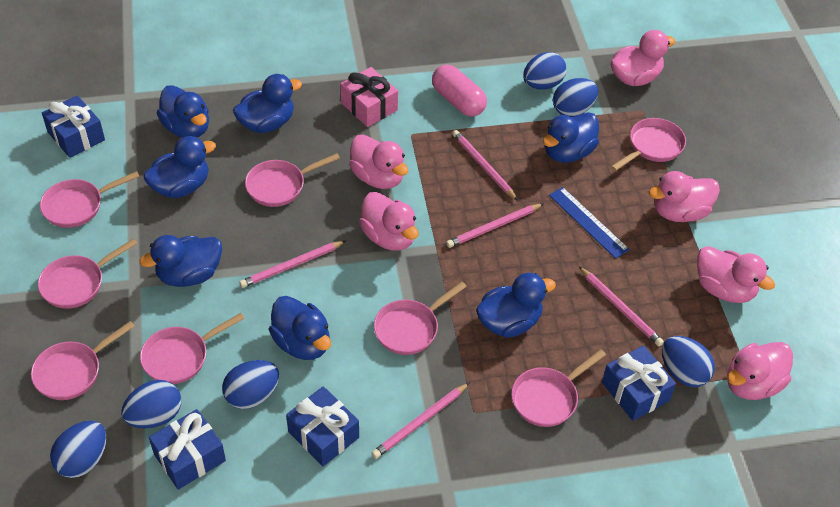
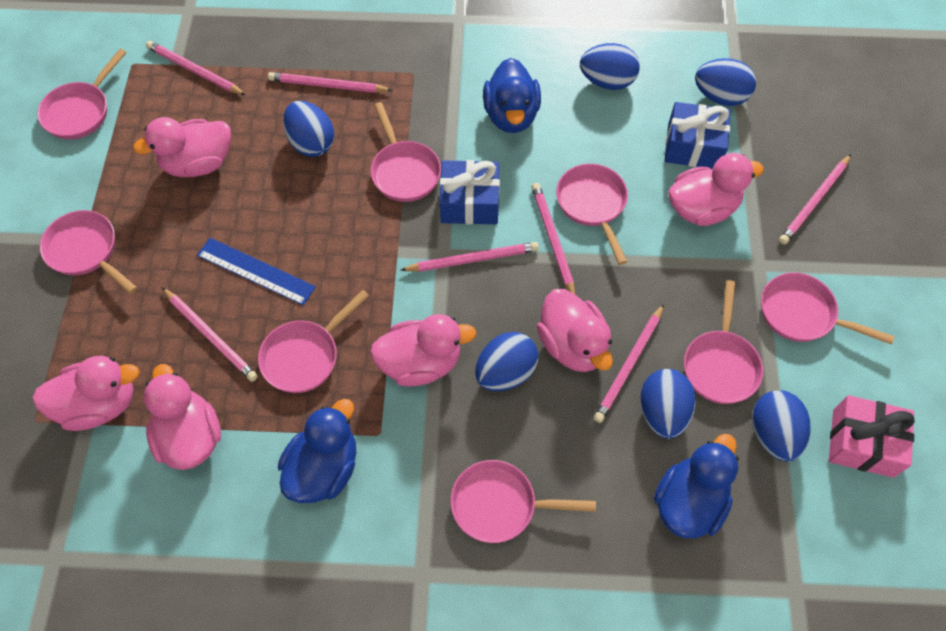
blue duck: [139,235,222,287] [143,136,216,198] [157,85,209,138] [233,74,302,133] [269,296,331,360] [476,273,556,337] [543,112,599,163] = 7 -> [278,399,356,503] [483,58,541,133] [654,434,739,538] = 3
blue gift: [42,95,105,158] [149,409,226,490] [286,386,359,466] [602,345,676,421] = 4 -> [440,160,500,224] [664,102,730,169] = 2
pink capsule: [432,65,487,117] = 1 -> none = 0
pink pencil: [239,241,346,288] [372,382,470,459] [446,203,544,248] [452,130,518,201] [579,267,664,346] = 5 -> [146,41,246,95] [162,287,258,382] [268,72,393,93] [401,242,539,272] [532,183,575,294] [593,304,664,423] [779,154,851,245] = 7

